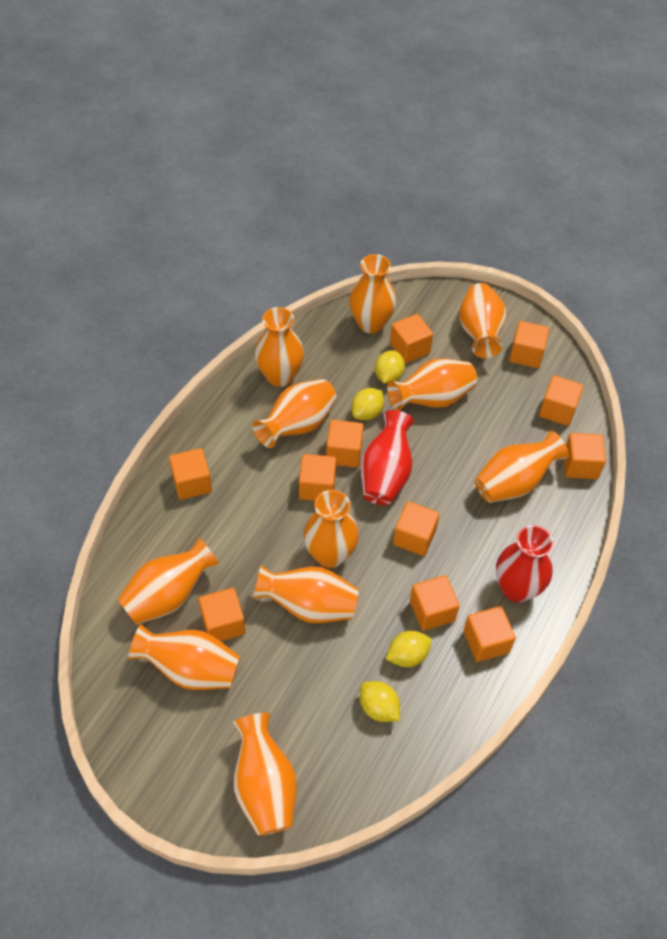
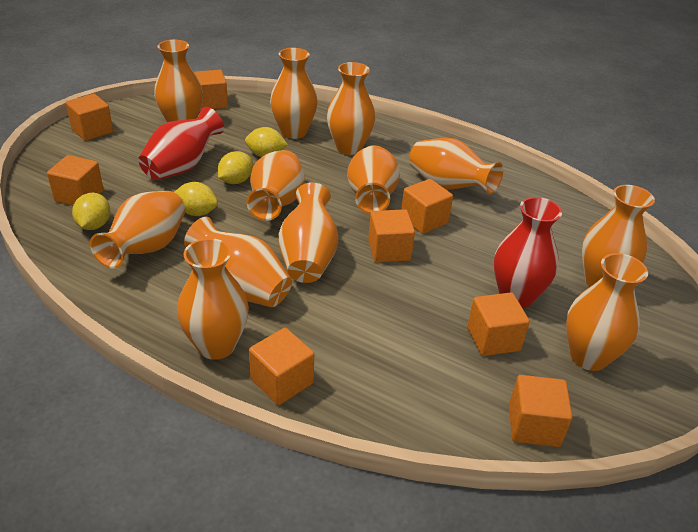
orange cube: [169,448,212,500] [199,588,245,641] [299,454,336,501] [326,420,364,468] [390,314,433,363] [393,501,440,556] [410,575,460,631] [463,606,516,662] [509,321,549,368] [539,375,584,426] [564,433,606,479] = 11 -> [47,155,104,206] [66,94,113,141] [194,70,228,110] [249,328,314,405] [368,209,415,263] [401,179,453,234] [467,292,530,356] [509,375,573,447] = 8
orange vase: [117,538,219,625] [128,624,240,690] [233,713,297,836] [253,379,337,448] [253,565,359,623] [255,307,304,387] [303,490,359,568] [349,254,396,333] [387,358,477,411] [459,283,506,358] [474,431,569,503] = 11 -> [90,191,185,269] [154,40,203,123] [177,238,249,360] [184,217,292,307] [247,150,305,221] [270,48,318,139] [279,182,338,283] [327,62,375,155] [347,145,400,214] [409,138,503,194] [566,253,648,371] [582,185,655,287] = 12

